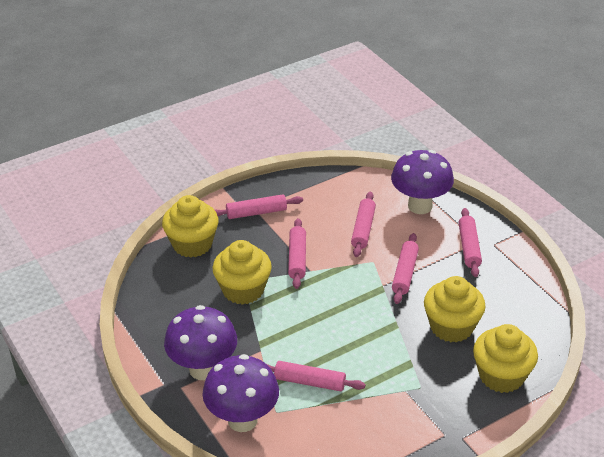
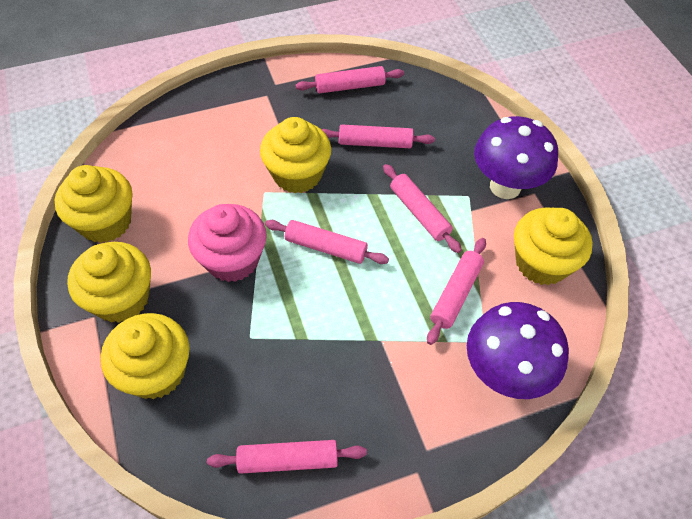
pink cupcake: none = 0 -> [188,204,267,282] = 1
purple mushroom: [164,305,237,380] [202,354,279,432] [391,150,454,214] = 3 -> [467,302,569,399] [474,116,558,199] = 2
yellow cupcake: [162,195,219,258] [212,240,272,305] [424,276,486,343] [473,324,538,393] = 4 -> [55,165,132,243] [67,242,151,323] [101,313,190,399] [260,117,331,193] [514,207,593,285] = 5

